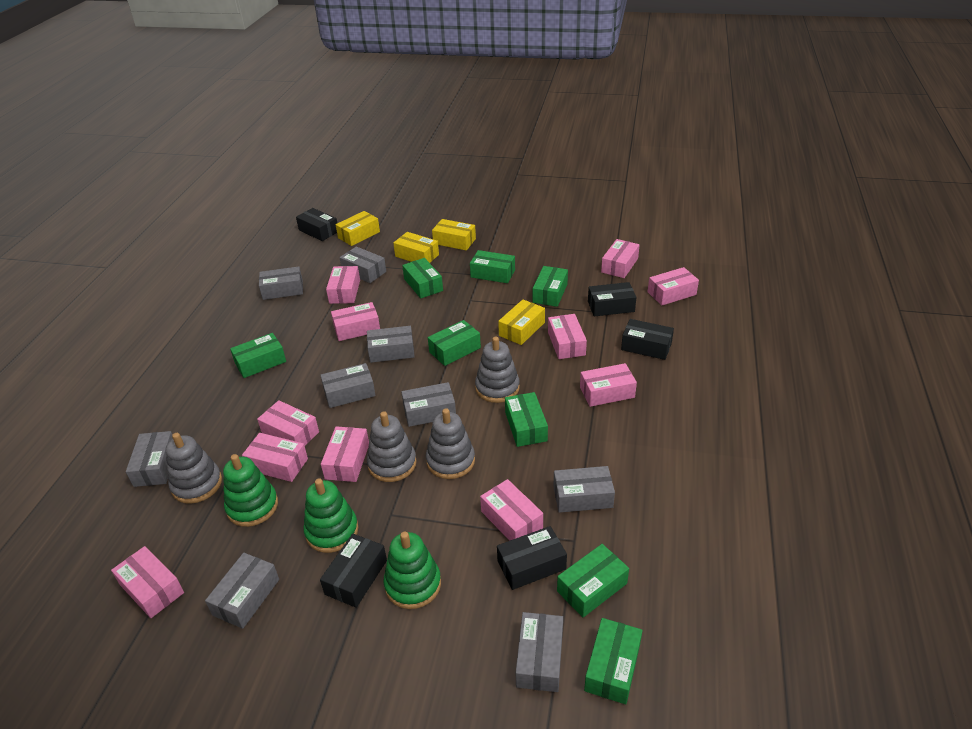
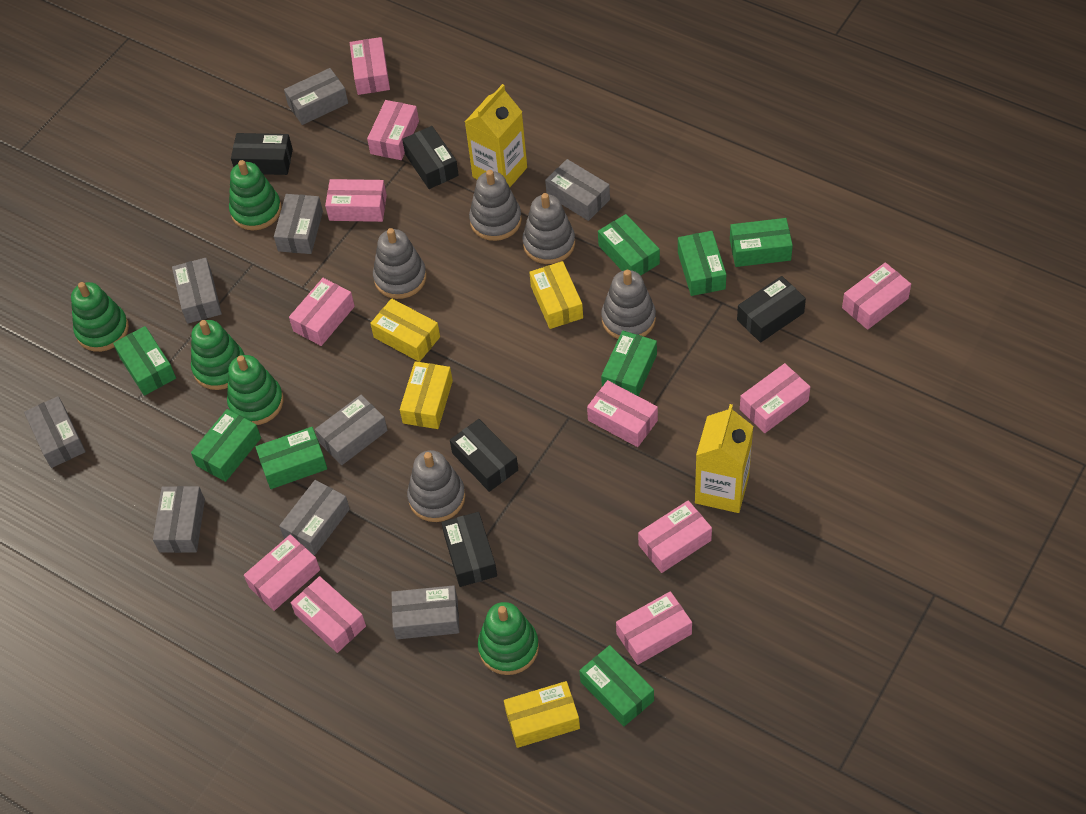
green stacking toy: [223,454,278,527] [303,478,358,553] [384,532,441,609] = 3 -> [71,282,129,352] [191,320,244,390] [227,355,283,425] [229,160,281,230] [478,602,539,675] = 5
grey stacking toy: [166,433,222,504] [367,411,417,482] [426,408,475,479] [475,337,520,403] = 4 -> [373,228,426,299] [407,450,466,522] [469,170,522,241] [522,193,575,264] [601,270,656,339] = 5
yellow carton: none = 0 -> [465,84,527,187] [695,404,753,513] = 2

